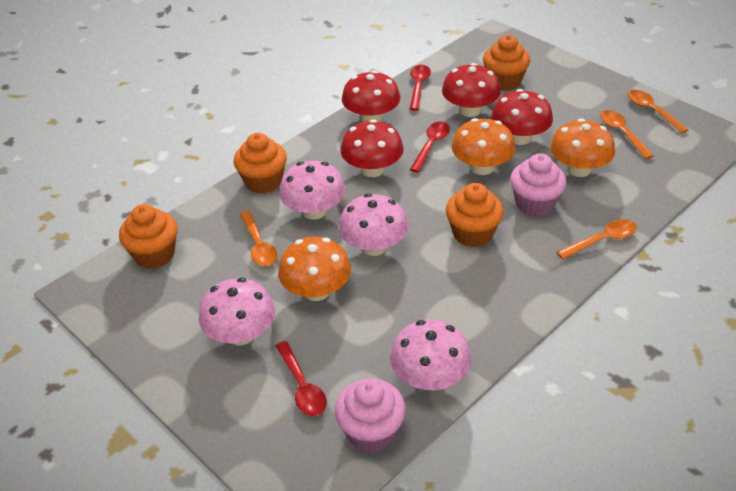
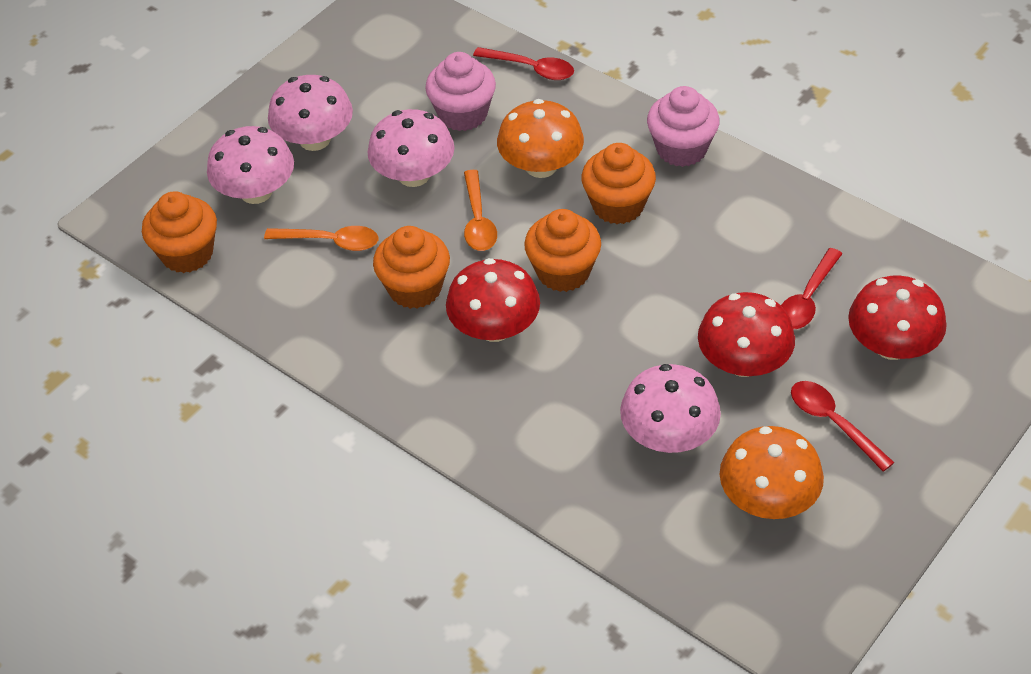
orange mushroom: [278,236,351,301] [452,118,516,175] [550,118,615,177] = 3 -> [497,99,584,178] [720,426,824,519] = 2
orange spoon: [240,211,278,266] [556,219,637,260] [600,110,654,159] [627,90,689,133] = 4 -> [264,226,378,251] [464,170,497,251] = 2
red mushroom: [340,119,404,177] [342,71,400,122] [442,63,501,117] [491,89,553,145] = 4 -> [446,258,540,342] [698,292,795,377] [848,275,947,360] = 3

